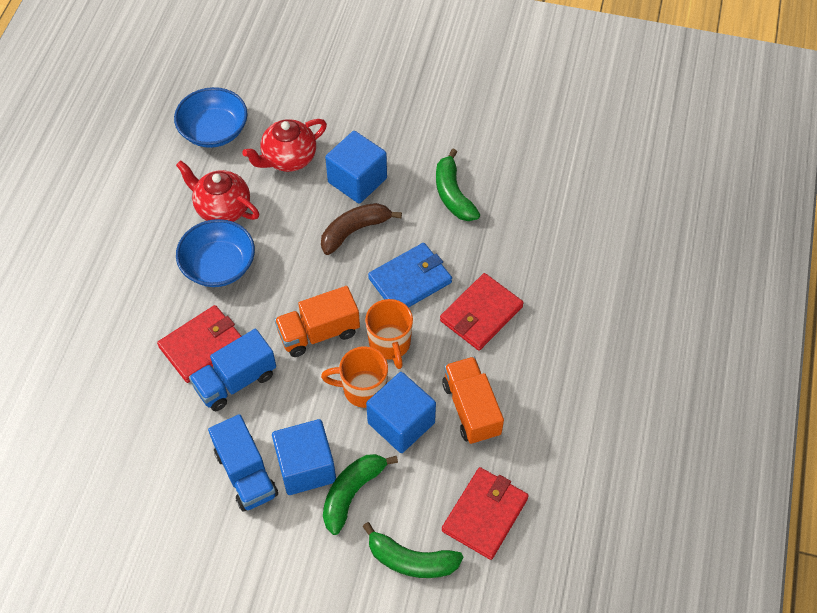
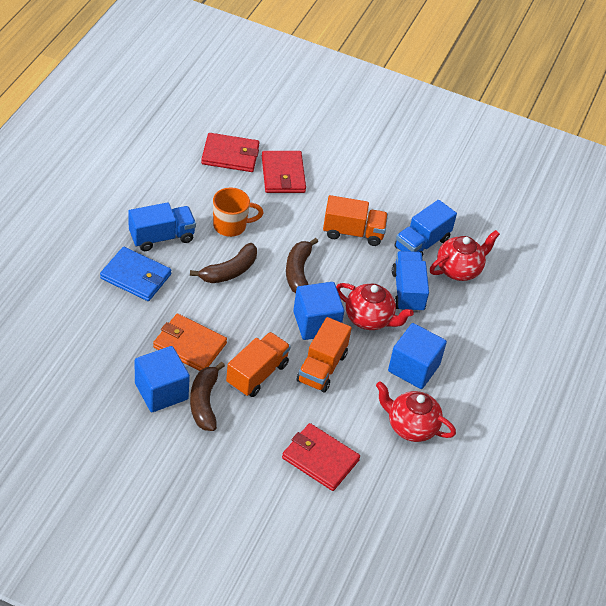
blue bowl: [174,87,248,148] [176,219,255,287] = 2 -> none = 0
blue truck: [189,329,276,411] [208,414,278,512] = 2 -> [128,202,196,251] [392,251,429,313] [394,200,457,257] = 3
brown banana: [321,203,402,255] = 1 -> [190,243,257,283] [190,362,225,431] [286,238,318,293] = 3
green banana: [323,454,398,535] [362,522,463,578] [436,149,480,221] = 3 -> none = 0
orange mug: [321,346,388,408] [365,299,413,369] = 2 -> [213,187,263,237] = 1
orange truck: [274,286,360,357] [442,357,504,444] = 2 -> [226,332,291,397] [297,317,352,392] [323,195,388,246] = 3
orange wallet: none = 0 -> [153,314,227,371] = 1
red teapot: [176,160,259,222] [242,119,327,172] = 2 -> [336,283,414,330] [376,381,456,442] [430,230,500,281] = 3

